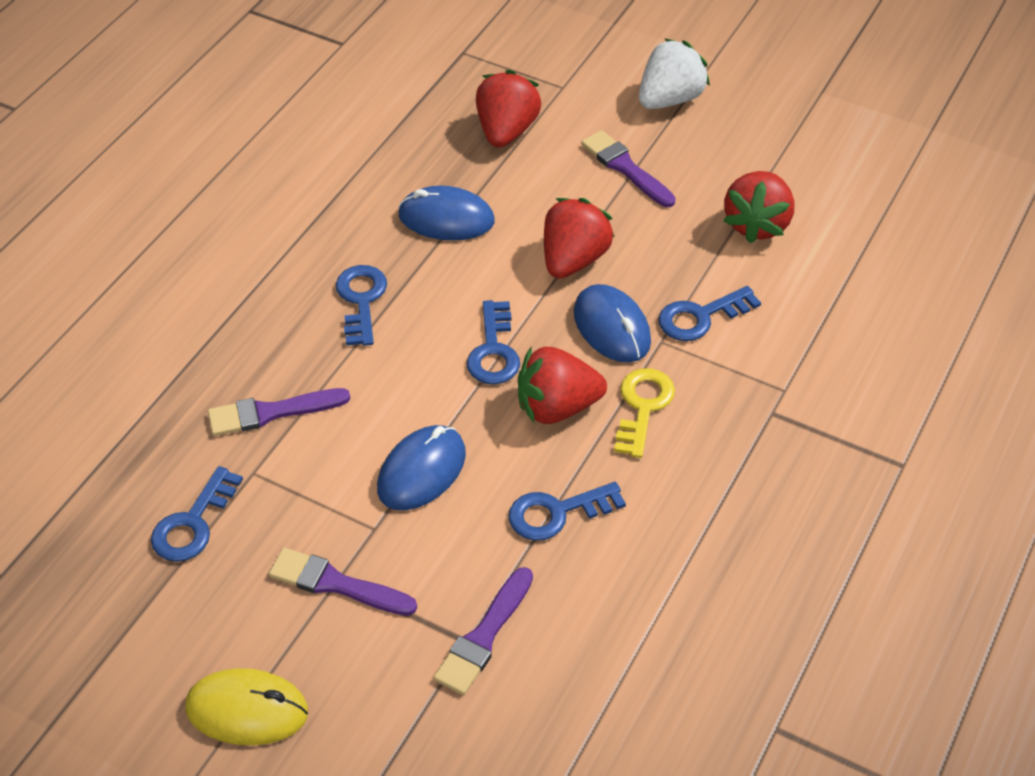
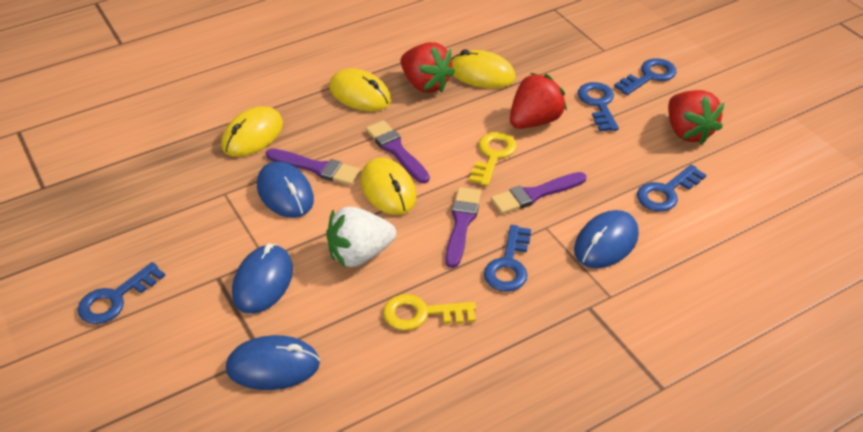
blue mouse: [377,425,466,510] [398,186,495,241] [574,284,651,363] = 3 -> [226,335,320,390] [232,244,293,314] [257,162,314,218] [574,210,639,268] = 4
red strawberry: [476,70,541,148] [518,347,607,424] [544,198,614,279] [723,171,795,243] = 4 -> [400,42,455,93] [510,73,567,129] [668,90,724,145] = 3
yellow key: [614,368,675,458] = 1 -> [383,294,476,331] [469,132,517,186] = 2
yellow mouse: [185,668,308,745] = 1 -> [221,106,283,157] [329,68,391,111] [360,158,416,215] [452,50,516,88] = 4

